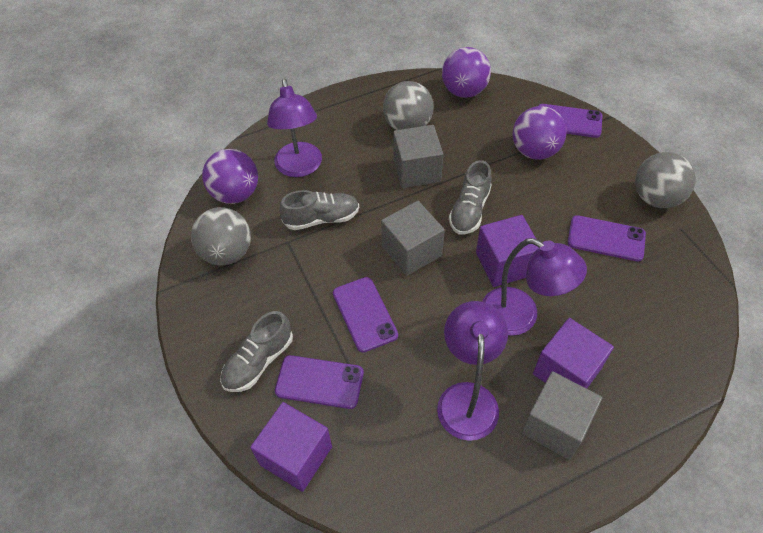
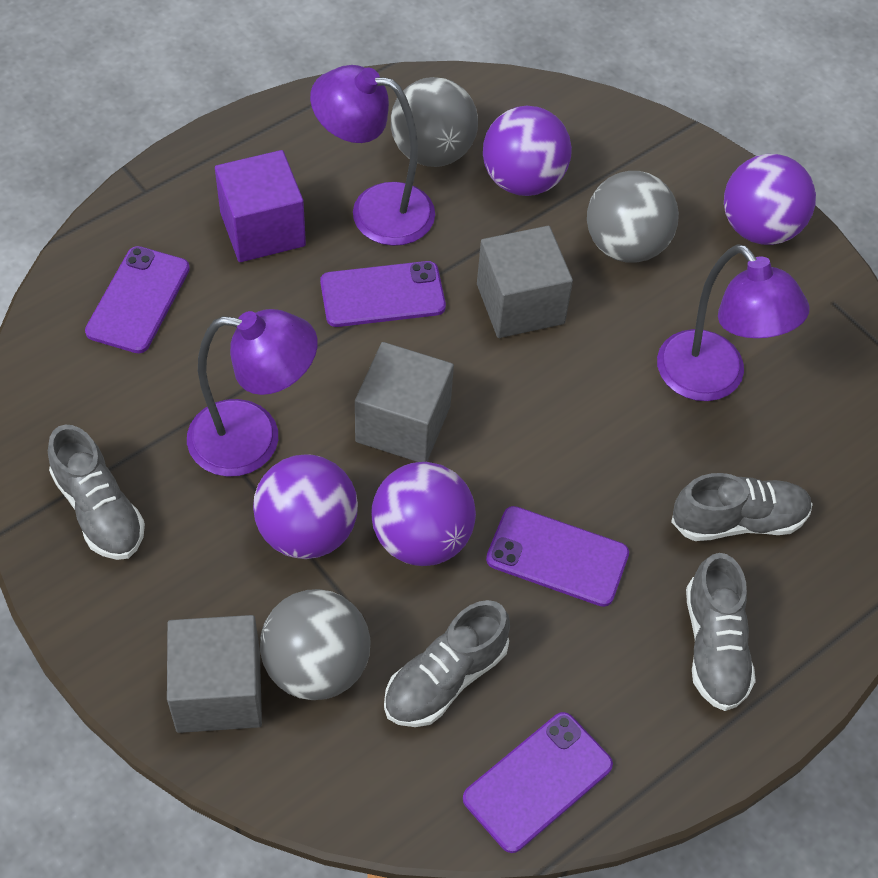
grey shoe: [220,311,293,392] [279,190,359,230] [449,160,492,234] = 3 -> [48,425,145,560] [384,600,510,727] [671,473,813,541] [686,553,756,711] = 4
purple ball: [202,149,258,204] [442,47,491,98] [512,106,567,160] = 3 -> [253,454,358,559] [371,462,476,566] [483,106,572,196] [724,154,816,245] = 4
purple cube: [250,402,332,492] [476,215,539,287] [533,318,614,389] = 3 -> [215,150,306,262] = 1

